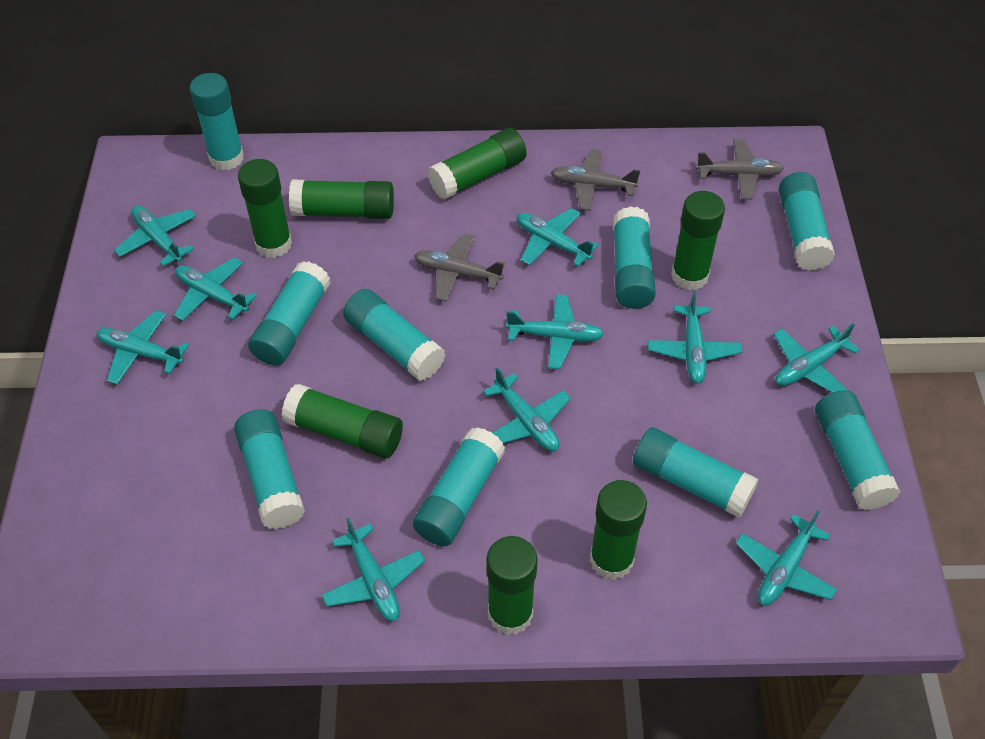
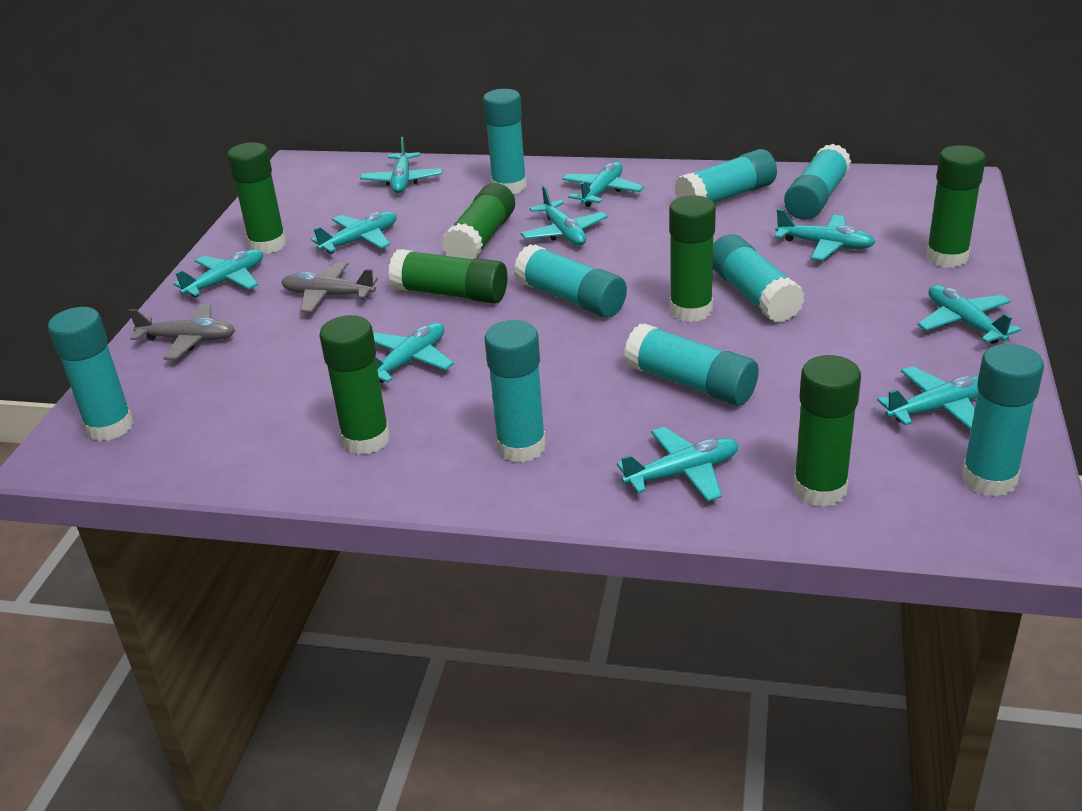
grey plane: [414,233,505,301] [550,149,640,211] [696,139,784,200] = 3 -> [128,304,235,360] [281,262,378,313] = 2

